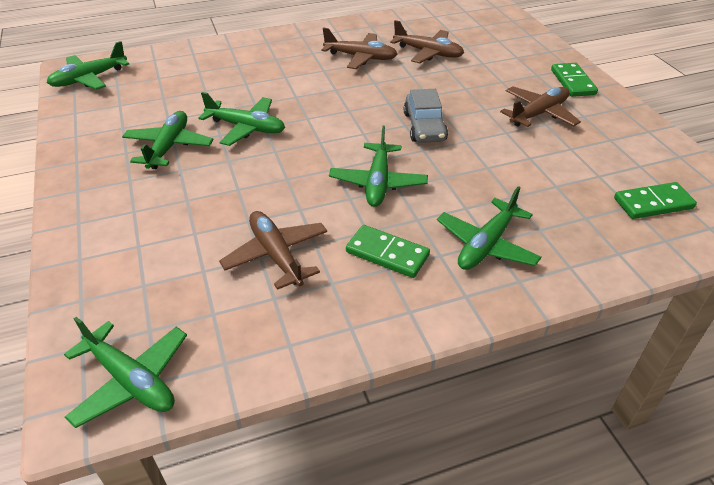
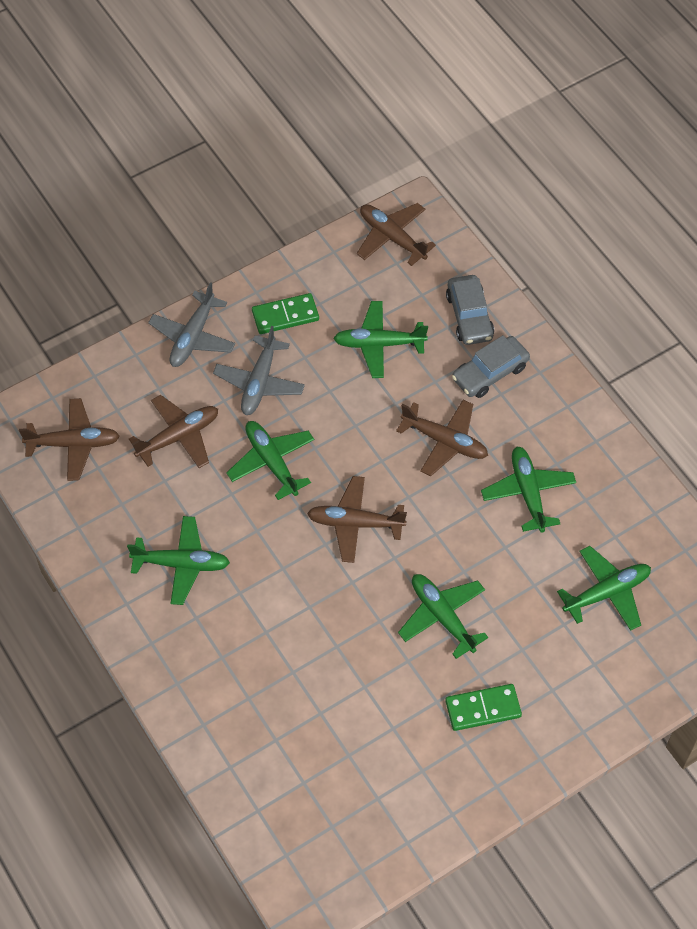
brown plane: [219,211,327,290] [322,28,397,69] [390,20,464,63] [500,86,581,127] = 4 -> [19,398,120,481] [129,395,218,468] [307,476,407,563] [357,203,436,266] [396,400,488,476] = 5
green domino: [346,225,430,278] [551,63,598,97] [614,182,697,219] = 3 -> [252,293,319,334] [445,684,522,731] = 2
grey car: [404,89,448,143] = 1 -> [446,275,494,345] [452,335,530,398] = 2
grey plane: none = 0 -> [148,282,236,367] [213,326,305,415] = 2

